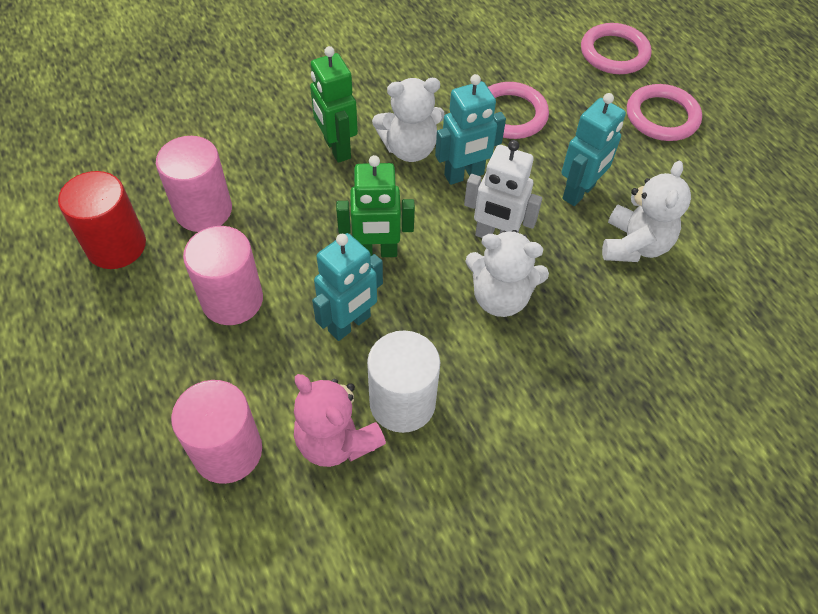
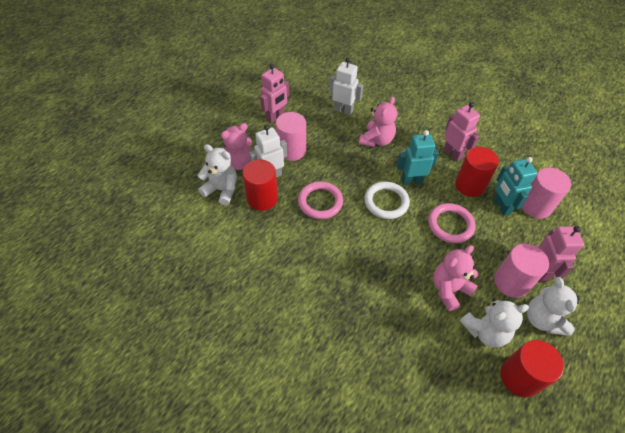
green robot: [310,46,358,163] [336,155,415,257] = 2 -> none = 0
pink ring: [488,82,549,139] [581,23,652,74] [627,84,702,141] = 3 -> [298,181,343,219] [428,203,476,243] = 2
pink robot: none = 0 -> [260,64,289,123] [443,102,480,161] [538,226,584,282] = 3
pink teddy bear: [294,374,386,467] = 1 -> [221,123,252,170] [359,97,397,147] [433,245,478,311] = 3
red cylinder: [58,171,146,269] = 1 -> [242,159,278,211] [455,147,499,197] [500,340,564,397] = 3
turquoise robot: [312,233,383,341] [435,74,506,185] [561,93,626,206] = 3 -> [397,130,439,185] [493,157,537,216] = 2
white cylinder: [367,330,440,433] = 1 -> none = 0
white ring: none = 0 -> [364,182,410,219] = 1
white robot: [464,140,542,238] = 1 -> [249,125,287,177] [329,57,363,115] = 2

